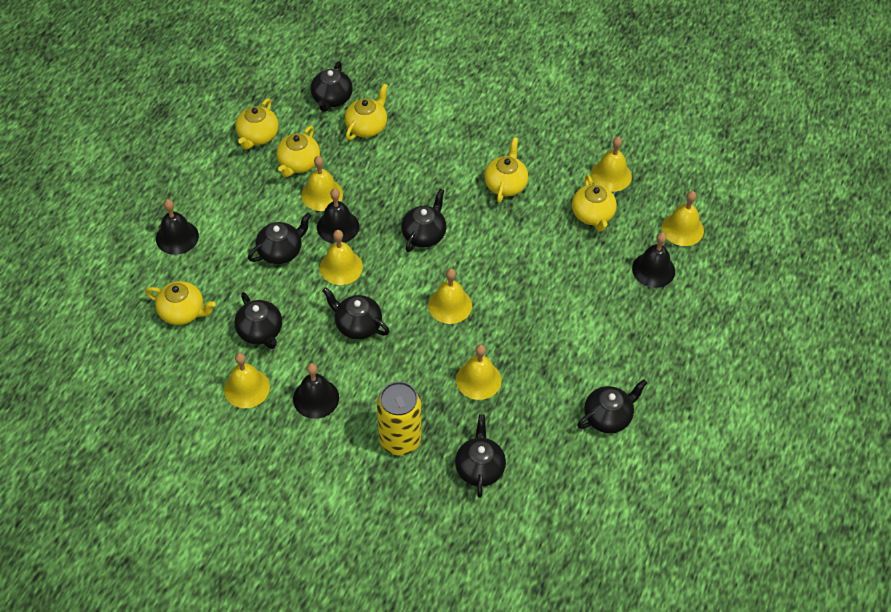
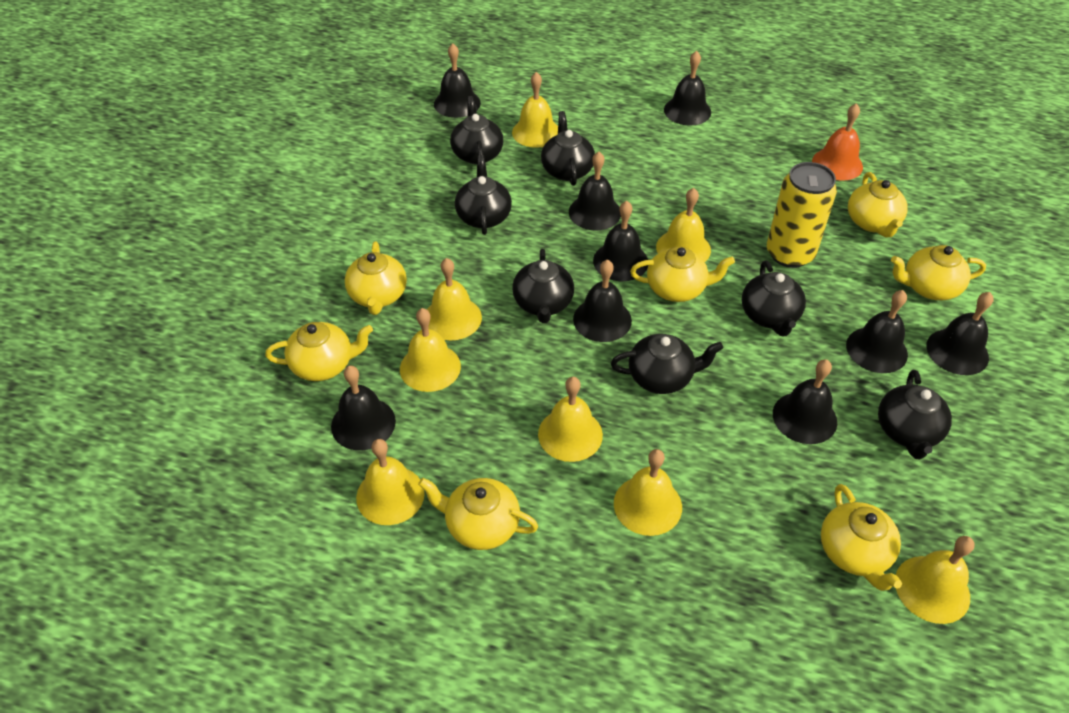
black bell: [156,199,199,255] [293,363,339,419] [317,188,359,244] [632,232,675,288] = 4 -> [331,365,396,450] [434,43,481,118] [569,152,621,230] [573,259,632,342] [593,201,648,281] [664,51,711,126] [773,359,837,444] [846,290,908,373] [926,292,994,375] = 9
orange bell: none = 0 -> [812,103,863,180] = 1
yellow bell: [224,353,270,408] [301,156,343,211] [320,230,363,285] [428,269,472,324] [456,344,502,400] [591,137,632,192] [662,191,704,246] = 7 -> [356,439,425,525] [400,308,461,392] [427,258,482,340] [512,72,558,148] [538,377,603,462] [614,449,682,536] [656,188,711,262] [896,536,975,624] = 8
yellow teapot: [145,281,216,325] [235,98,279,150] [276,126,320,177] [345,84,388,140] [484,137,528,203] [572,175,617,232] = 6 -> [265,322,373,381] [345,241,407,315] [418,478,538,550] [630,247,735,302] [821,484,902,591] [848,172,908,237] [891,245,986,300] = 7

